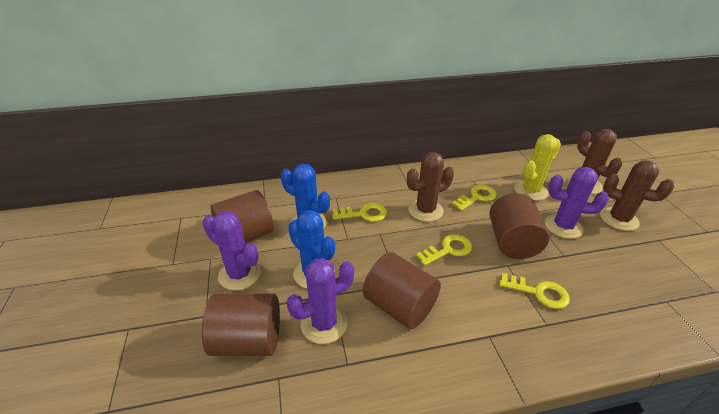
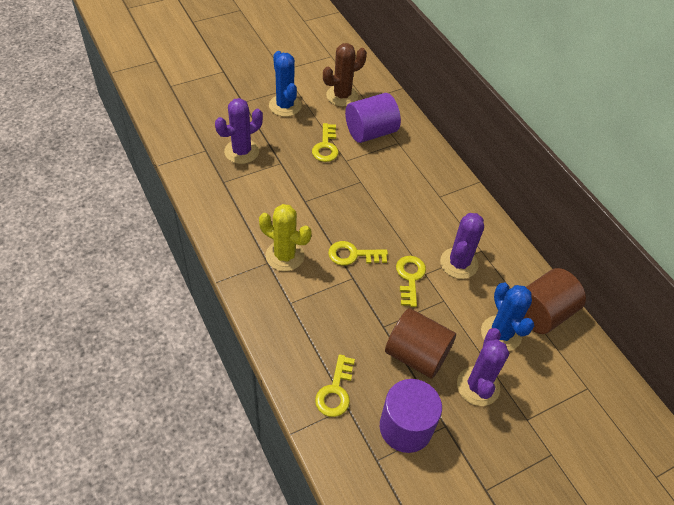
brown cactus: [407,152,454,222] [568,129,622,194] [600,160,674,231] = 3 -> [323,43,367,107] = 1
brown cylinder: [202,294,280,356] [210,190,274,242] [363,252,441,329] [489,193,549,259] = 4 -> [385,308,456,379] [523,268,586,334] = 2
purple cylinder: none = 0 -> [345,93,401,143] [380,379,442,453] = 2

